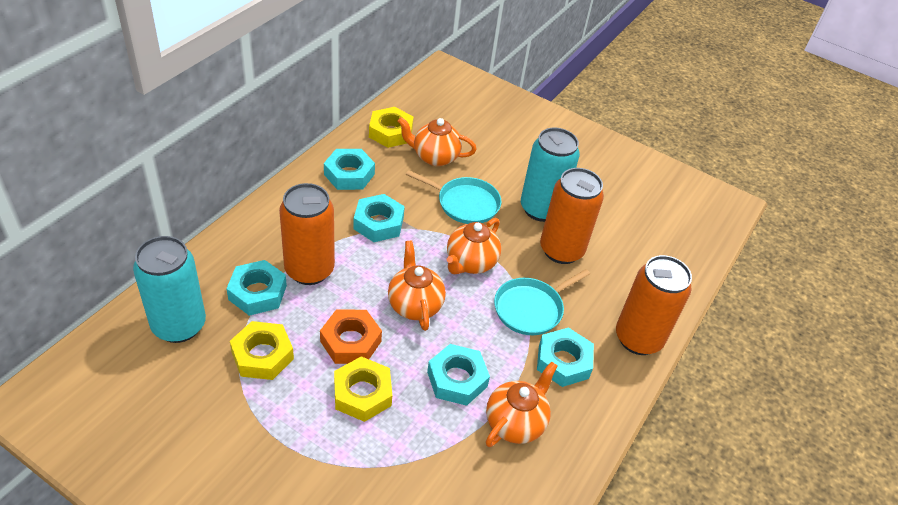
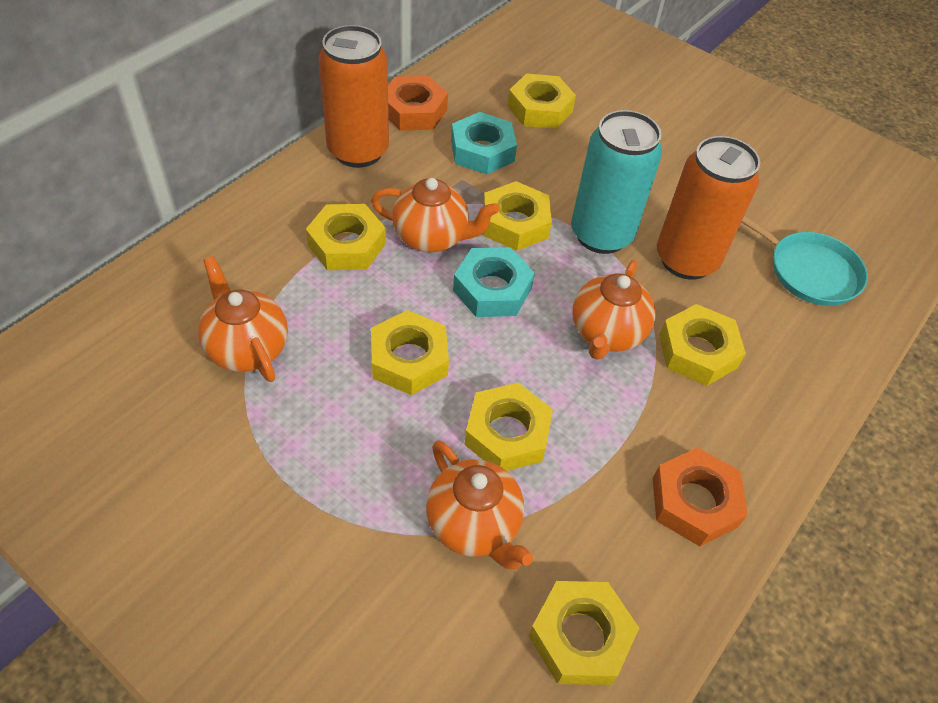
orange can: [279,183,335,285] [540,168,604,264] [616,255,692,355] = 3 -> [318,25,389,168] [657,136,760,280] = 2
orange nut: [320,310,382,364] = 1 -> [388,76,448,131] [653,448,748,546] = 2
turquoise can: [133,236,206,343] [521,128,580,222] = 2 -> [571,110,662,254] = 1
turquoise nut: [226,260,287,316] [324,149,375,190] [354,194,405,242] [427,344,490,406] [537,327,594,387] = 5 -> [451,112,517,174] [453,247,535,317] = 2
turquoise pan: [406,170,501,224] [494,269,590,335] = 2 -> [742,215,868,306] = 1
yellow nut: [230,321,294,380] [334,356,392,422] [369,107,414,148] = 3 -> [306,204,386,270] [371,310,449,395] [464,383,553,471] [483,181,552,251] [507,73,576,129] [529,581,639,685] [659,304,746,386] = 7

